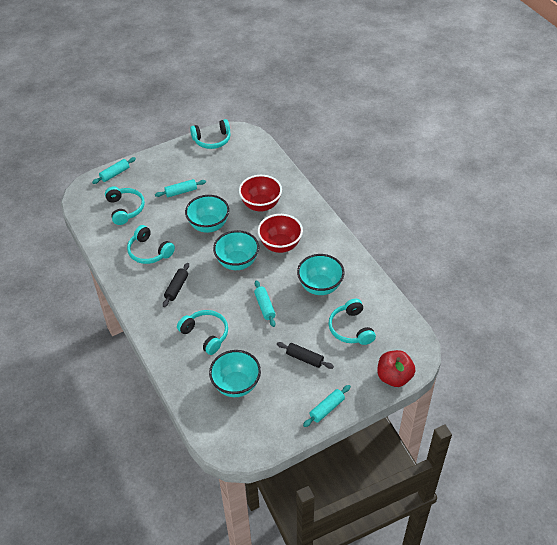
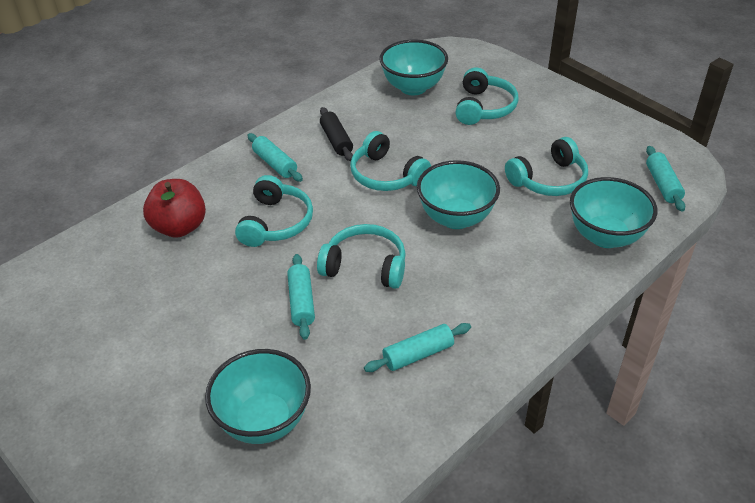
black rolling pin: [163,263,189,307] [277,342,334,369] = 2 -> [320,107,353,161] = 1
red bowl: [239,175,282,212] [258,214,303,253] = 2 -> none = 0

